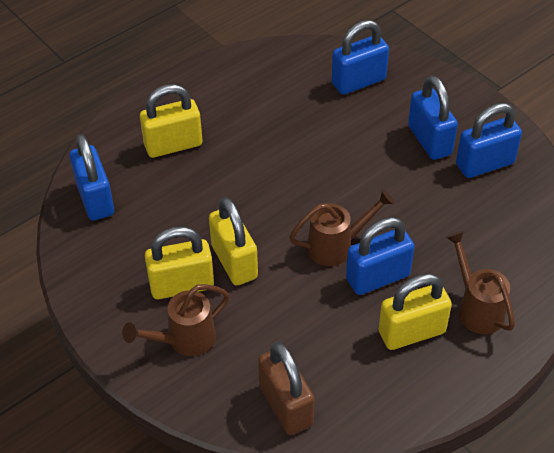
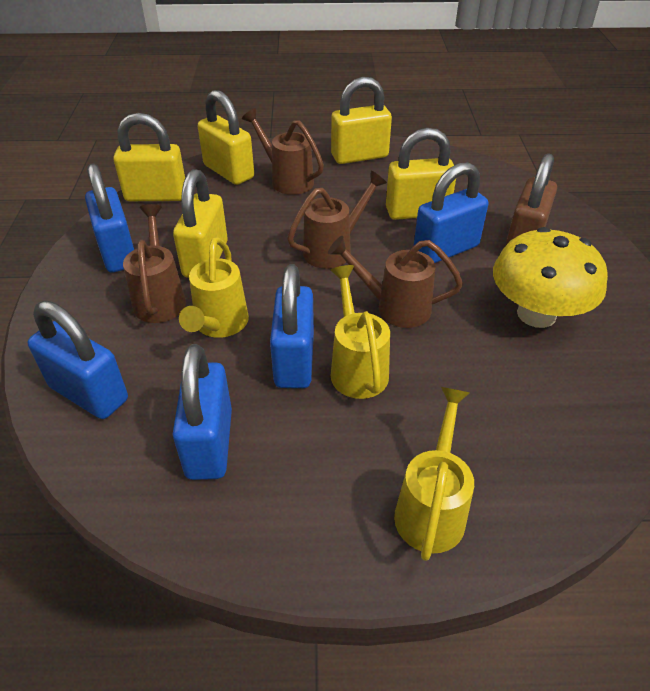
brown watering can: [122,284,230,356] [289,189,395,266] [446,231,515,334] = 3 -> [123,204,186,323] [242,108,324,195] [287,171,387,269] [328,236,463,328] = 4
yellow mushroom: none = 0 -> [493,227,608,328] = 1
yellow padlock: [140,84,202,158] [145,226,214,299] [209,197,258,286] [379,273,452,350] = 4 -> [114,113,185,201] [173,169,228,278] [198,90,254,185] [331,77,392,164] [386,128,456,220] = 5
yellow watering can: none = 0 -> [179,237,249,338] [331,265,390,399] [394,387,474,561] = 3

